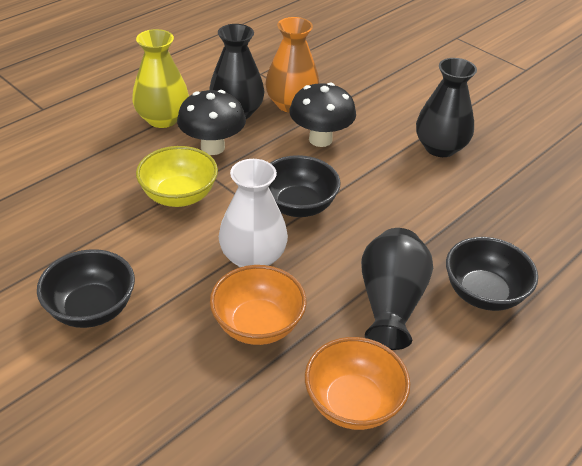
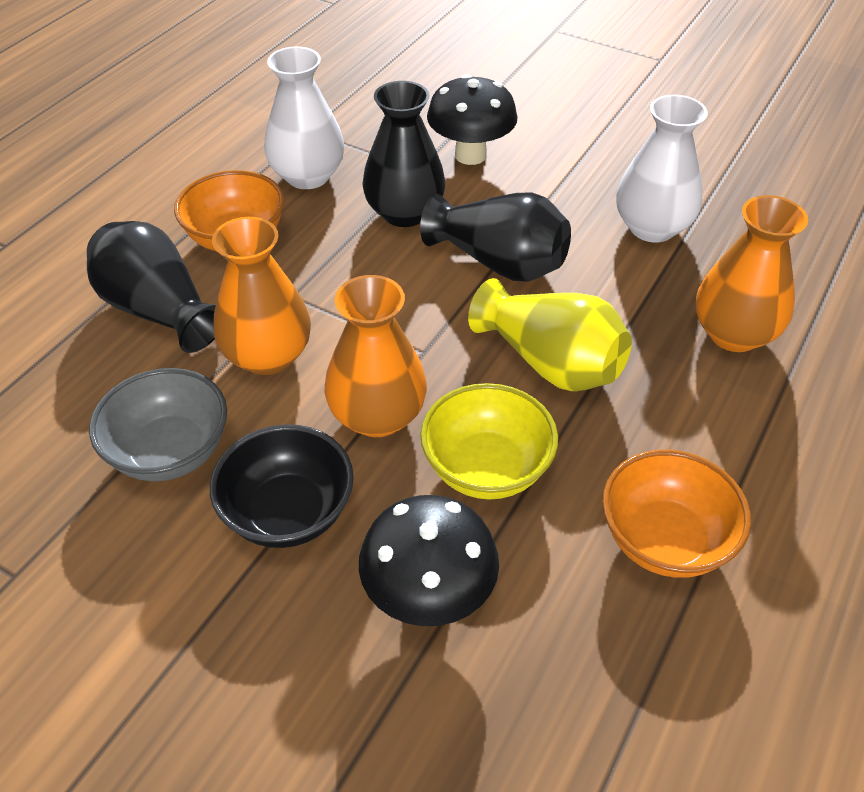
black bowl: [37,249,135,328] [268,155,340,217] [446,237,538,311] = 3 -> [210,424,354,548] = 1
grey bowl: none = 0 -> [89,368,227,481] = 1
orange vase: [265,17,319,113] = 1 -> [212,217,311,375] [324,275,427,437] [696,195,808,352] = 3
white vase: [219,159,288,267] = 1 -> [264,46,344,189] [616,95,708,242] = 2

